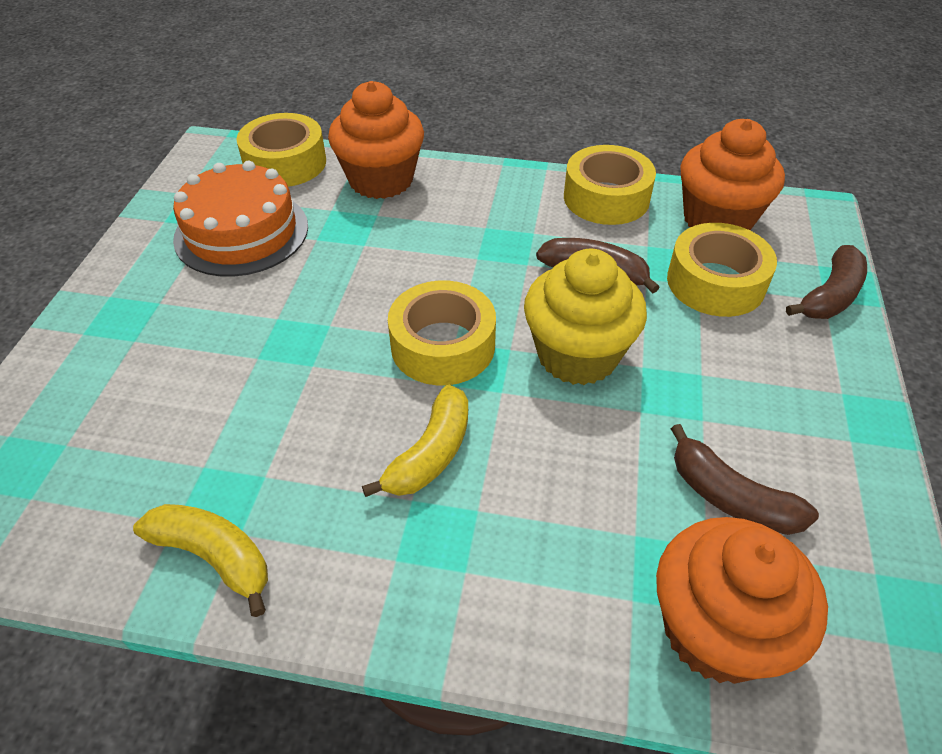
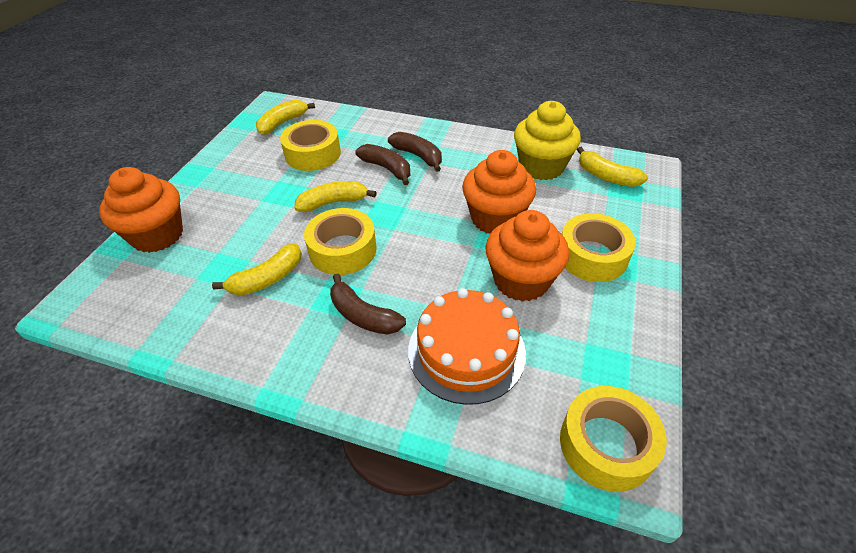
yellow banana: [133,504,268,617] [362,385,468,497] = 2 -> [212,243,302,295] [256,100,315,135] [295,181,377,212] [577,147,648,187] = 4

